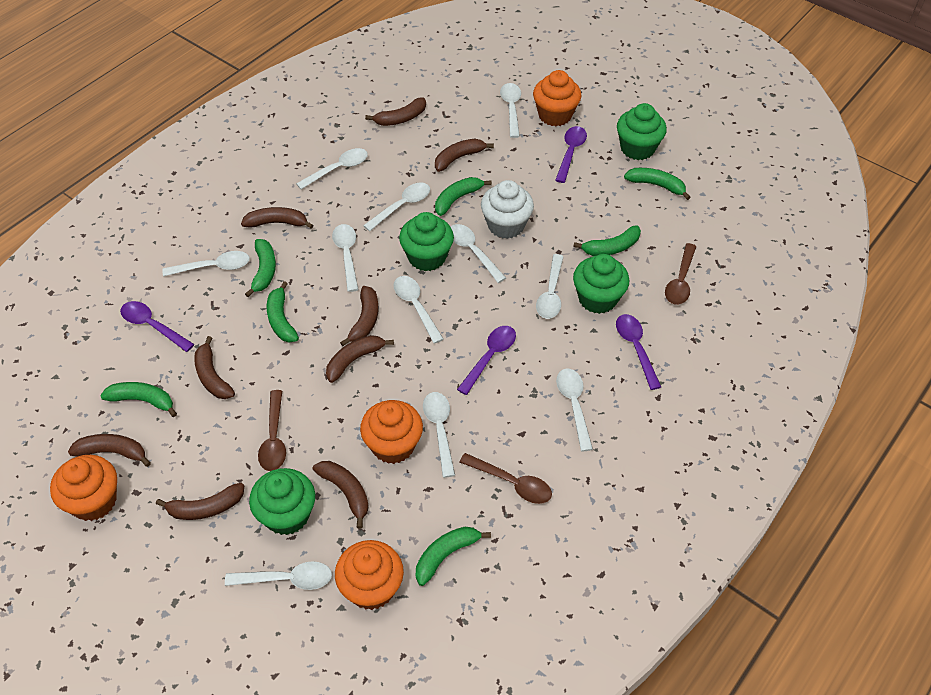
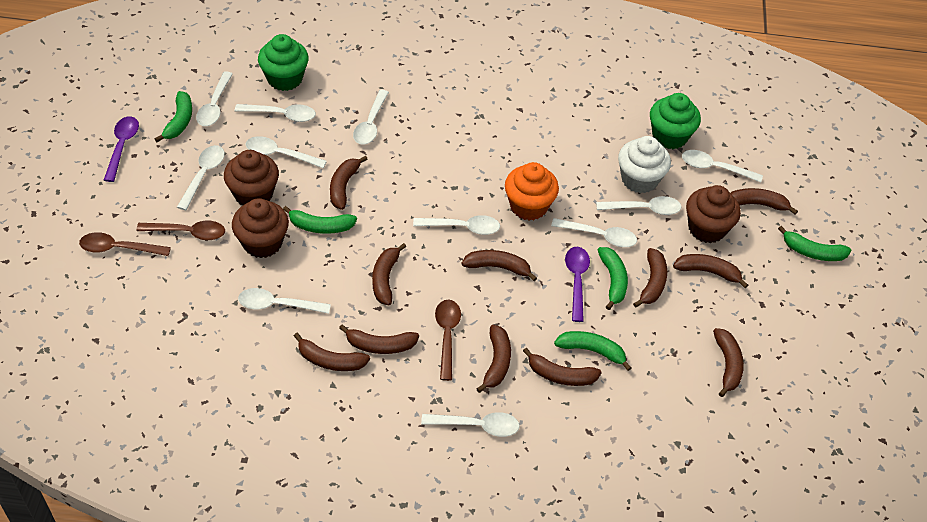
brown banana: [68,434,151,467] [156,483,244,520] [194,336,235,399] [241,207,313,229] [313,461,369,529] [326,335,394,383] [340,286,378,346] [365,97,426,126] [435,139,494,172] = 9 -> [294,333,370,371] [330,156,368,210] [339,325,419,354] [372,243,406,305] [462,250,537,281] [477,325,511,393] [523,348,602,386] [633,248,667,308] [673,254,748,288] [713,328,744,397] [731,188,798,215] = 11
brown cupcake: none = 0 -> [224,150,279,205] [232,198,289,258] [686,185,741,243] = 3
green banana: [100,382,177,417] [245,239,276,297] [267,281,299,342] [416,527,491,586] [435,177,492,216] [573,225,641,256] [624,168,691,200] = 7 -> [155,91,192,142] [283,206,357,234] [554,331,631,371] [598,247,628,310] [778,226,852,261] = 5
green cupcake: [249,468,315,535] [399,212,454,271] [573,254,629,314] [617,103,667,160] = 4 -> [258,34,309,91] [650,93,701,149] = 2
orange cupcake: [50,455,117,521] [335,540,404,610] [360,400,423,464] [533,70,582,126] = 4 -> [505,162,559,220] = 1
purple spoon: [120,301,194,352] [457,326,516,395] [555,126,587,183] [616,314,661,390] = 4 -> [104,116,139,182] [565,247,590,322] = 2

